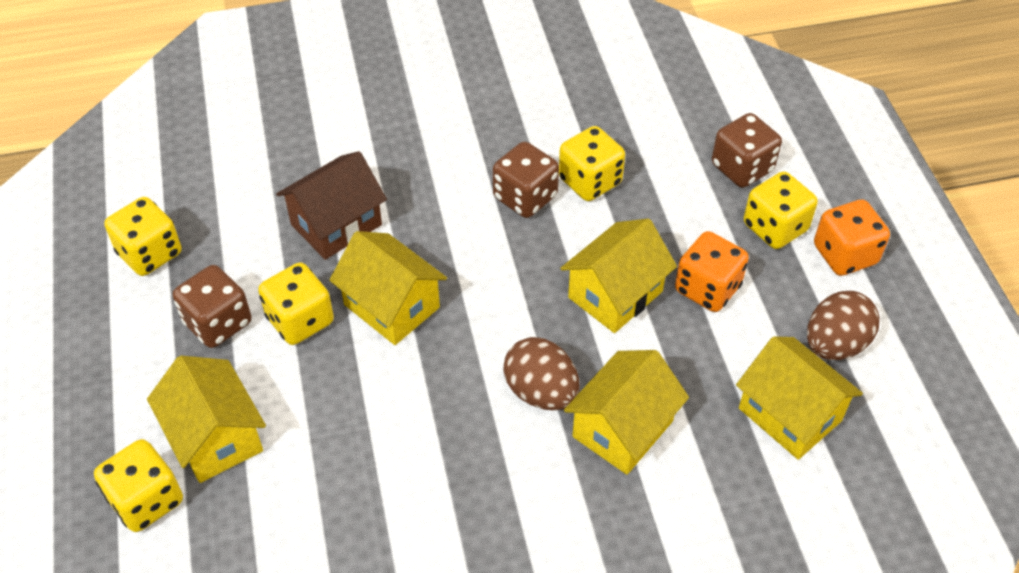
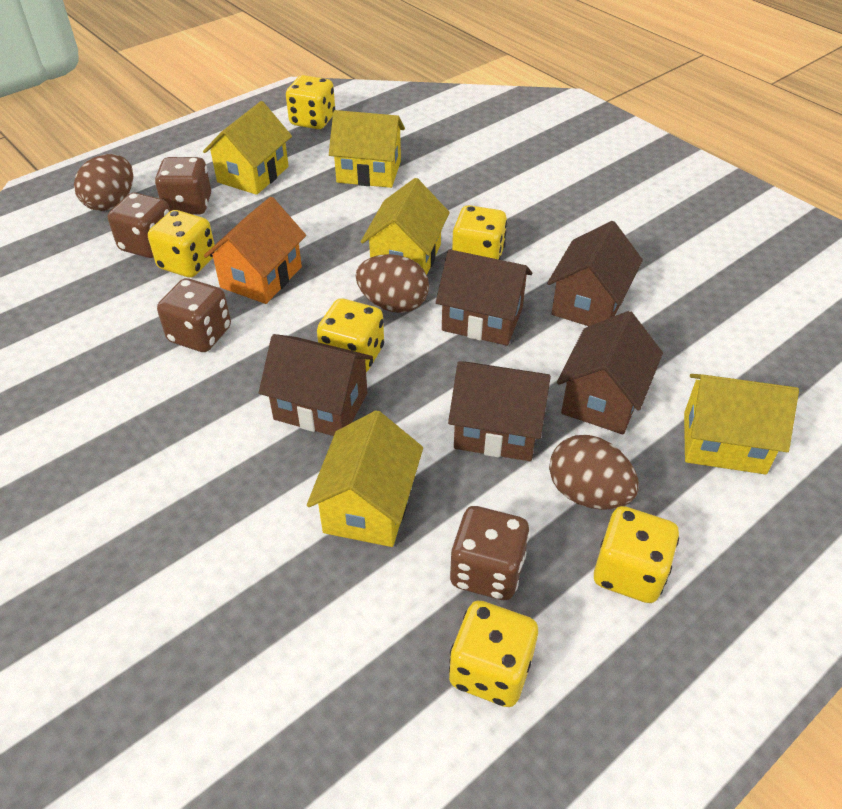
brown dice: [173,265,251,348] [493,142,559,218] [712,113,782,188] = 3 -> [108,192,170,258] [155,157,211,215] [157,278,231,352] [450,506,530,600] = 4
brown egg: [503,337,580,410] [807,291,880,360] = 2 -> [74,154,133,211] [356,254,429,313] [549,435,639,510] = 3
brown house: [276,151,387,260] = 1 -> [259,334,373,436] [436,249,532,346] [448,361,551,461] [547,221,643,326] [557,311,663,435] = 5
orange dice: [675,231,749,312] [814,199,890,276] = 2 -> none = 0
orange house: none = 0 -> [204,197,306,304] = 1
yellow dice: [94,439,183,532] [104,197,182,276] [258,262,334,345] [559,126,625,201] [744,171,818,249] = 5 -> [148,210,216,278] [286,75,335,129] [317,298,384,372] [449,600,538,707] [452,205,507,260] [594,506,679,603] = 6

